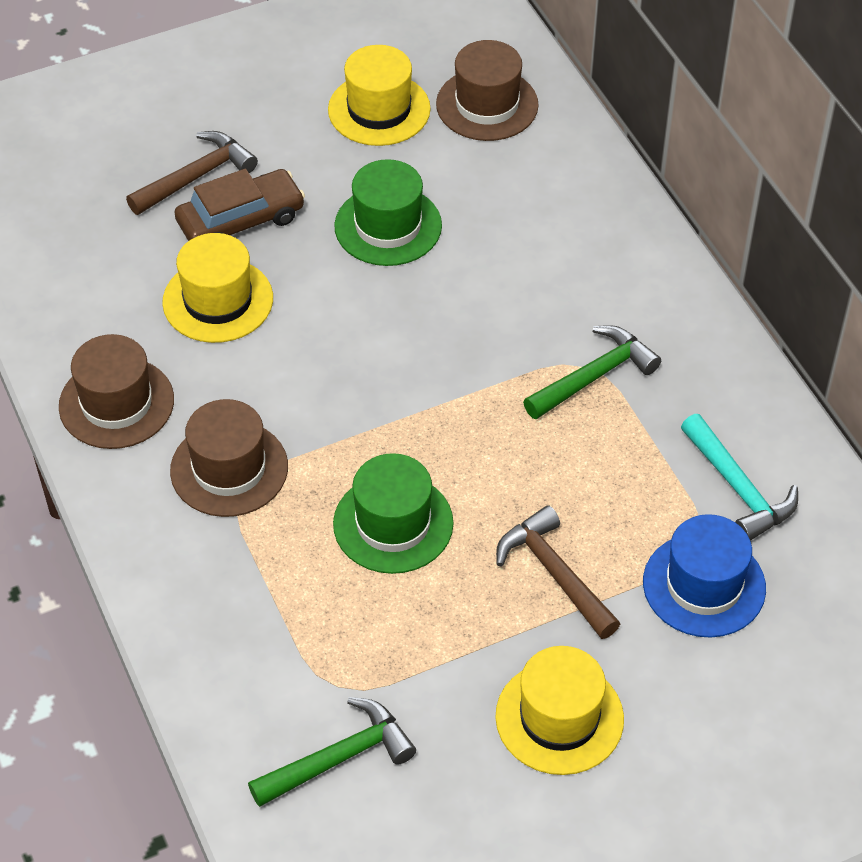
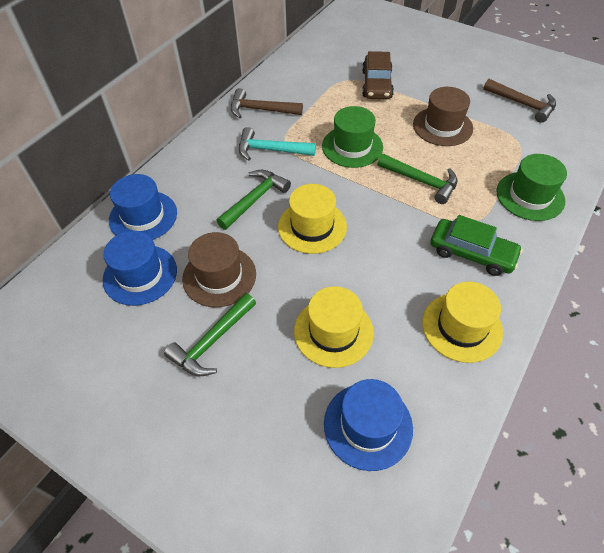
blue hat: [643,514,766,638] = 1 -> [103,231,177,306] [109,174,177,240] [324,379,413,471] = 3
brown hat: [59,334,174,449] [170,399,288,517] [436,40,539,141] = 3 -> [182,232,256,307] [413,87,473,146] = 2
green car: none = 0 -> [430,215,523,276] = 1
green hammer: [248,697,416,807] [523,325,661,419] = 2 -> [164,293,256,376] [216,170,291,230] [377,154,457,204] = 3

